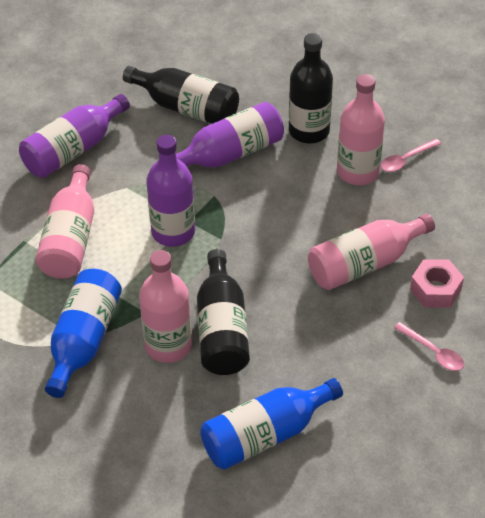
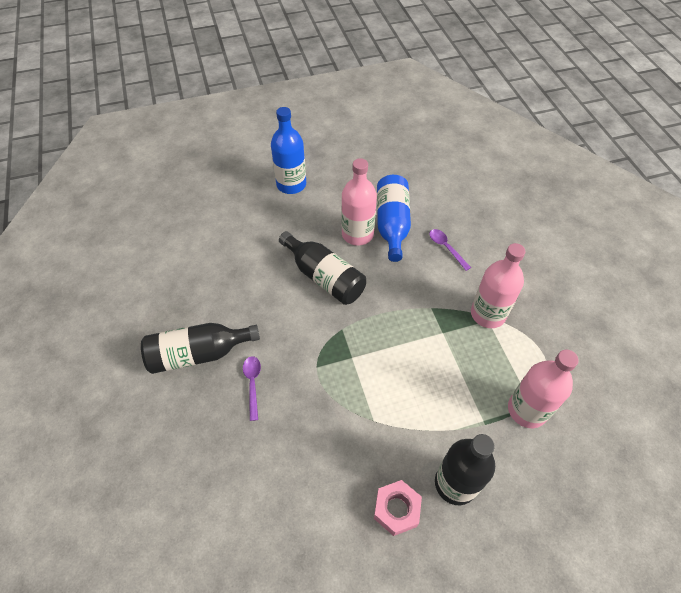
pink bottle: [36,164,94,279] [139,250,192,363] [308,214,435,290] [337,74,385,185] = 4 -> [341,158,377,246] [471,243,526,328] [508,350,579,428] = 3
pink spoon: [381,139,441,172] [394,322,464,371] = 2 -> none = 0
purple bottle: [19,94,130,178] [146,135,195,247] [176,102,284,167] = 3 -> none = 0
purple spoon: none = 0 -> [243,356,261,421] [429,229,471,271] = 2

